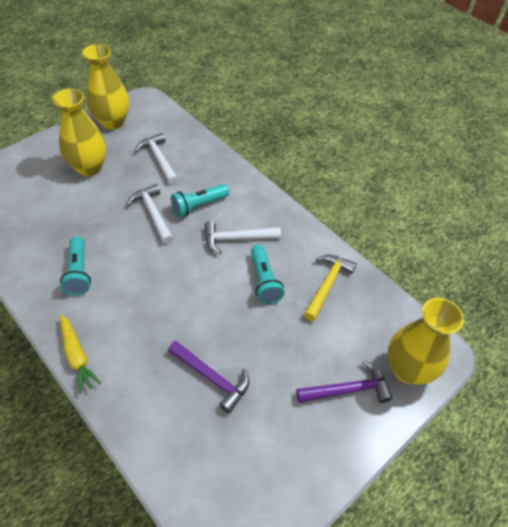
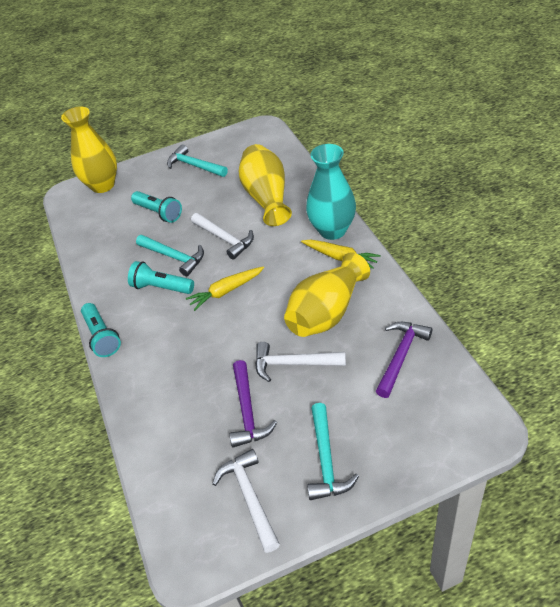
turquoise hammer: none = 0 -> [136,235,204,276] [167,144,228,177] [307,403,359,500] = 3
turquoise vase: none = 0 -> [306,144,356,240] = 1
yellow carrot: [60,314,101,394] = 1 -> [186,266,264,311] [301,239,381,269] = 2
yellow hammer: [304,254,356,321] = 1 -> none = 0

